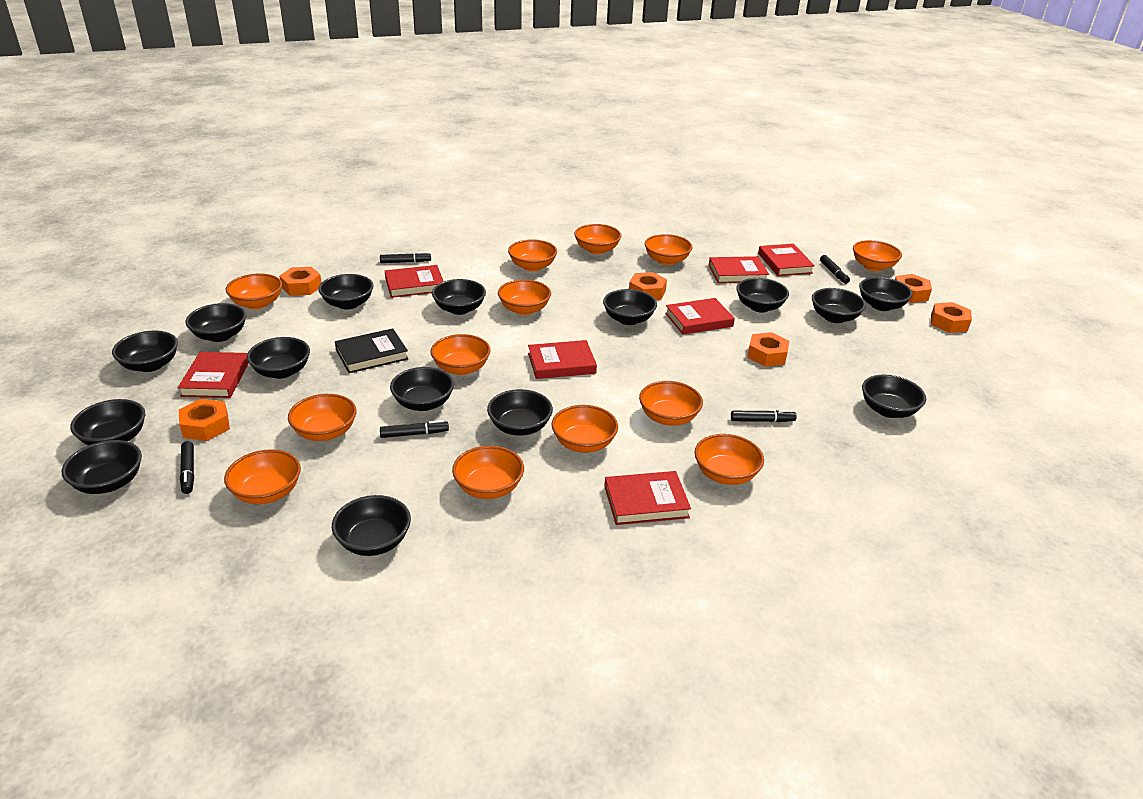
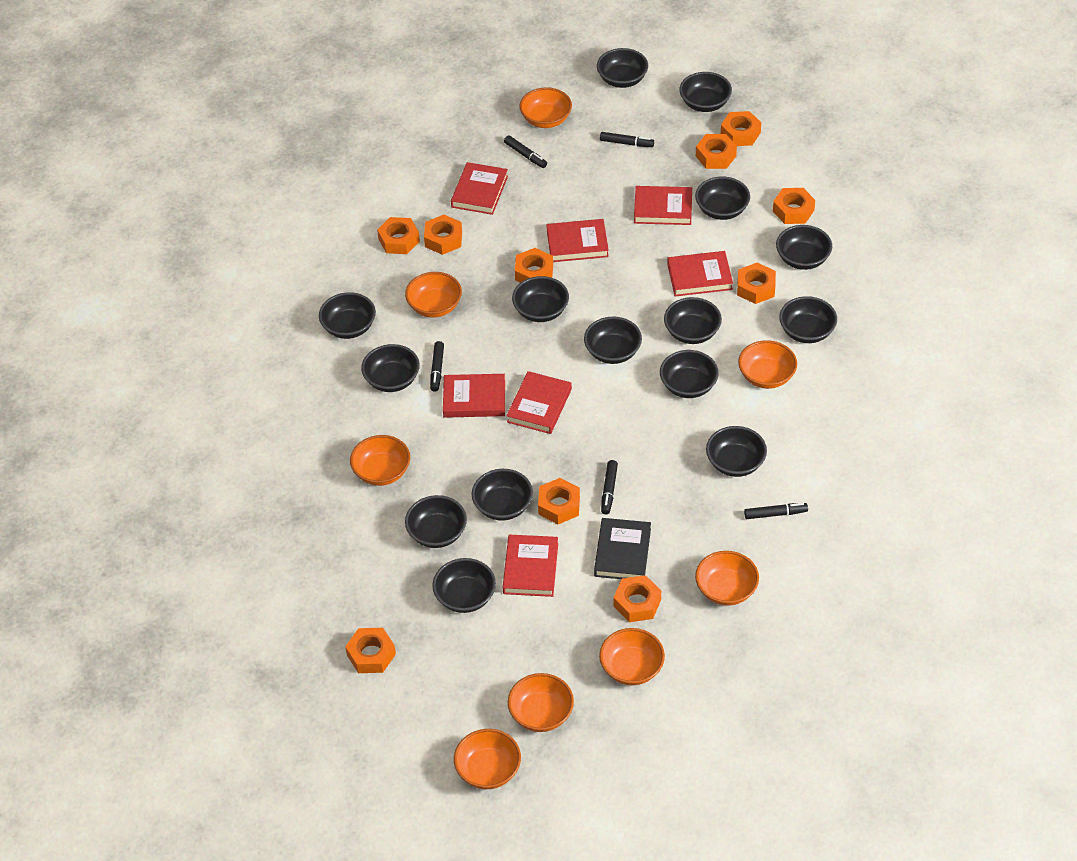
orange bowl: [224,449,301,504] [226,273,282,309] [288,394,357,441] [430,334,491,375] [452,446,524,499] [498,280,551,315] [508,239,557,271] [552,405,618,453] [574,224,621,254] [639,381,703,426] [644,234,693,265] [695,434,764,485] [853,240,902,271] = 13 -> [350,435,410,486] [405,272,462,318] [454,729,521,789] [508,673,574,732] [519,87,572,128] [599,628,665,685] [695,551,759,606] [738,340,797,389] = 8
orange nut: [179,398,230,441] [279,267,322,296] [629,272,667,300] [747,332,789,367] [895,274,932,303] [931,302,972,333] = 6 -> [345,628,396,673] [377,217,420,254] [424,215,462,255] [515,248,553,283] [538,478,580,524] [614,575,661,622] [696,134,737,169] [721,111,761,146] [737,262,776,304] [773,188,815,224] = 10

